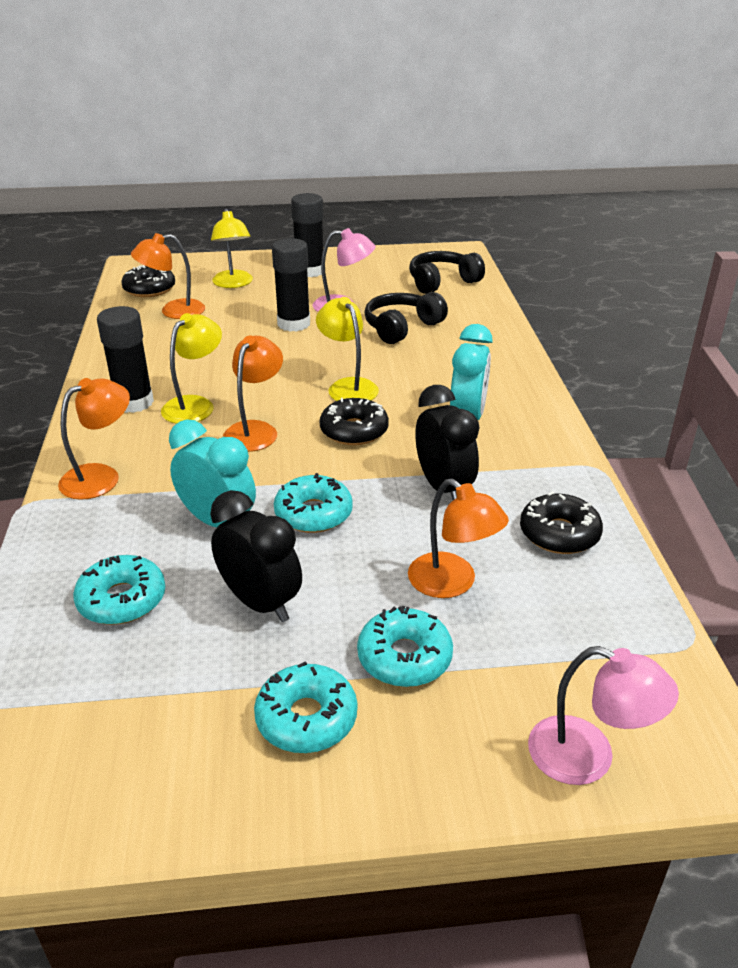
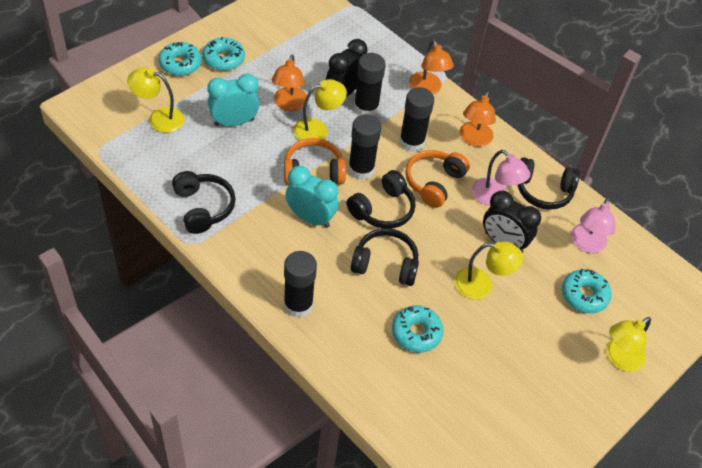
black donut: [121,265,175,297] [320,398,389,445] [520,491,603,554] = 3 -> none = 0
black glue stick: [97,306,154,413] [272,238,310,332] [291,193,323,277] = 3 -> [284,251,317,318] [348,114,381,180] [354,53,386,116] [399,87,434,152] = 4
black headphones: [365,292,448,344] [409,251,485,294] = 2 -> [172,171,236,234] [347,170,415,229] [351,228,419,286] [518,157,580,210] = 4
orange headphones: none = 0 -> [284,138,346,185] [405,150,470,208] = 2
orange lamp: [58,378,130,500] [131,233,205,319] [223,336,283,452] [408,479,509,598] = 4 -> [272,54,307,111] [409,39,454,94] [460,91,496,147] = 3
yellow lamp: [161,313,222,424] [211,208,253,288] [316,297,379,401] = 3 -> [127,67,185,133] [293,79,347,141] [454,241,523,300] [606,317,651,372] = 4

